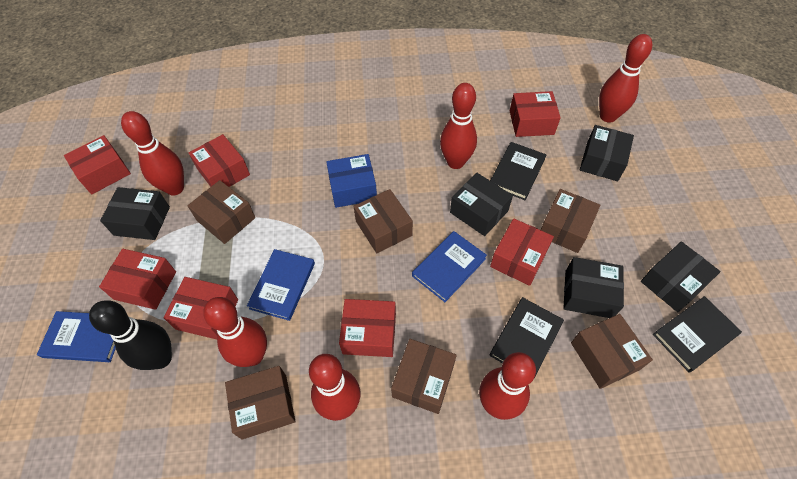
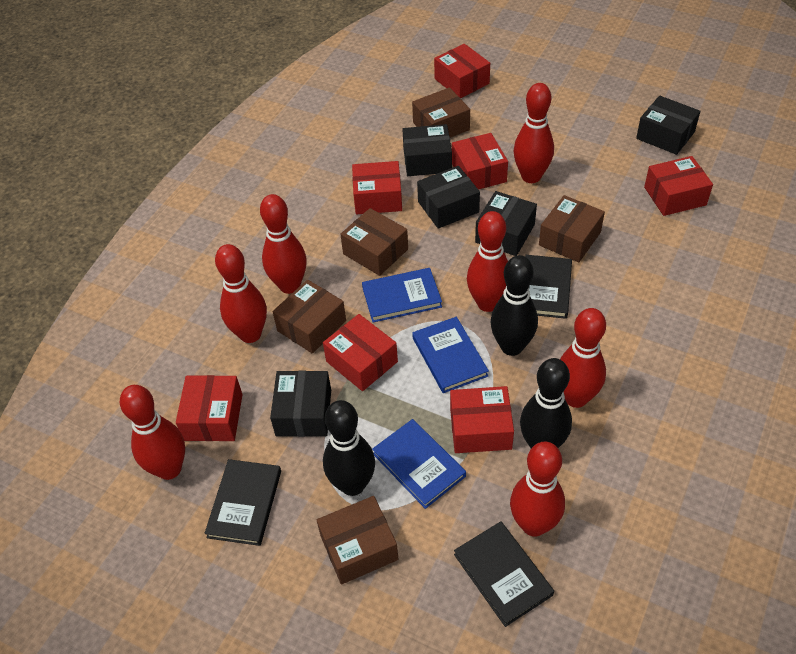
black bowling pin: [89,300,172,370] = 1 -> [323,400,375,496] [490,255,538,356] [520,358,572,448] = 3
blue box: [326,154,377,208] = 1 -> none = 0
brown box: [187,180,255,244] [225,366,296,440] [354,189,413,253] [391,339,457,414] [541,189,600,253] [571,314,653,389] = 6 -> [273,280,346,354] [317,496,398,585] [340,208,408,276] [412,87,470,138] [539,195,605,262] = 5
red bowling pin: [121,111,184,196] [203,297,267,367] [309,354,361,421] [440,83,477,169] [479,352,536,420] [599,34,652,123] = 6 -> [120,385,185,480] [215,244,267,343] [260,194,307,294] [467,211,508,312] [510,441,565,537] [514,83,554,183] [560,308,606,408] = 7

